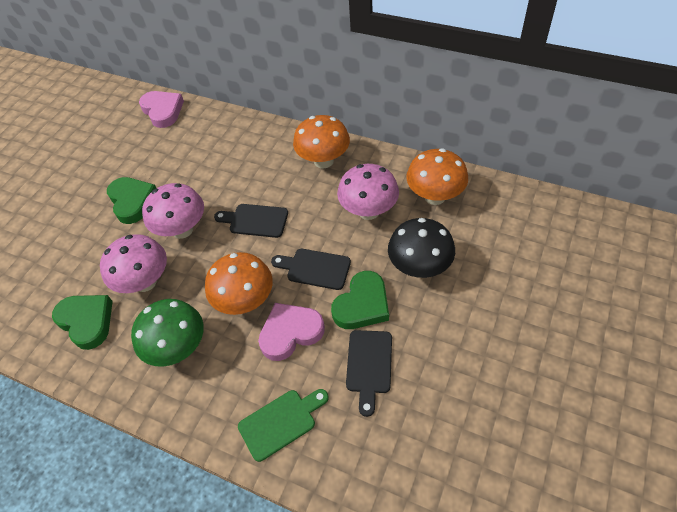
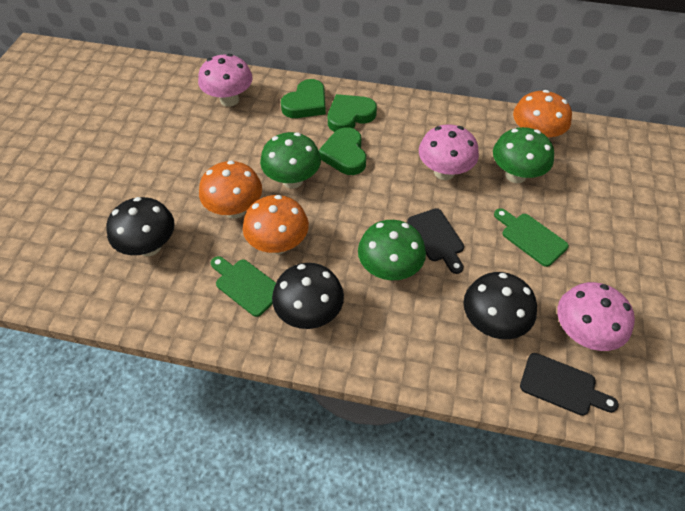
black cutting board: [214,204,288,238] [271,249,351,290] [346,330,392,417] = 3 -> [407,208,464,274] [520,353,619,416] = 2
black mushroom: [388,218,455,278] = 1 -> [106,197,175,256] [272,263,344,329] [463,272,537,339] = 3
green cutting board: [238,389,329,462] = 1 -> [211,256,276,317] [494,208,569,267] = 2
green mushroom: [131,299,204,367] = 1 -> [260,132,321,188] [358,220,426,280] [493,127,554,183] = 3
pink heart: [139,91,184,128] [258,303,325,361] = 2 -> none = 0

